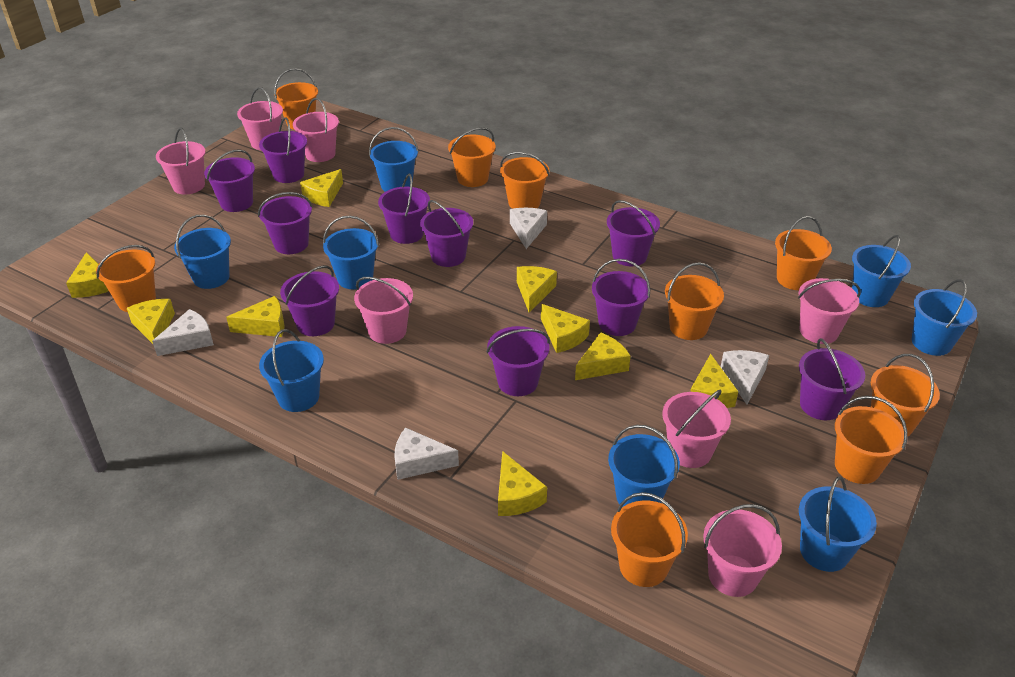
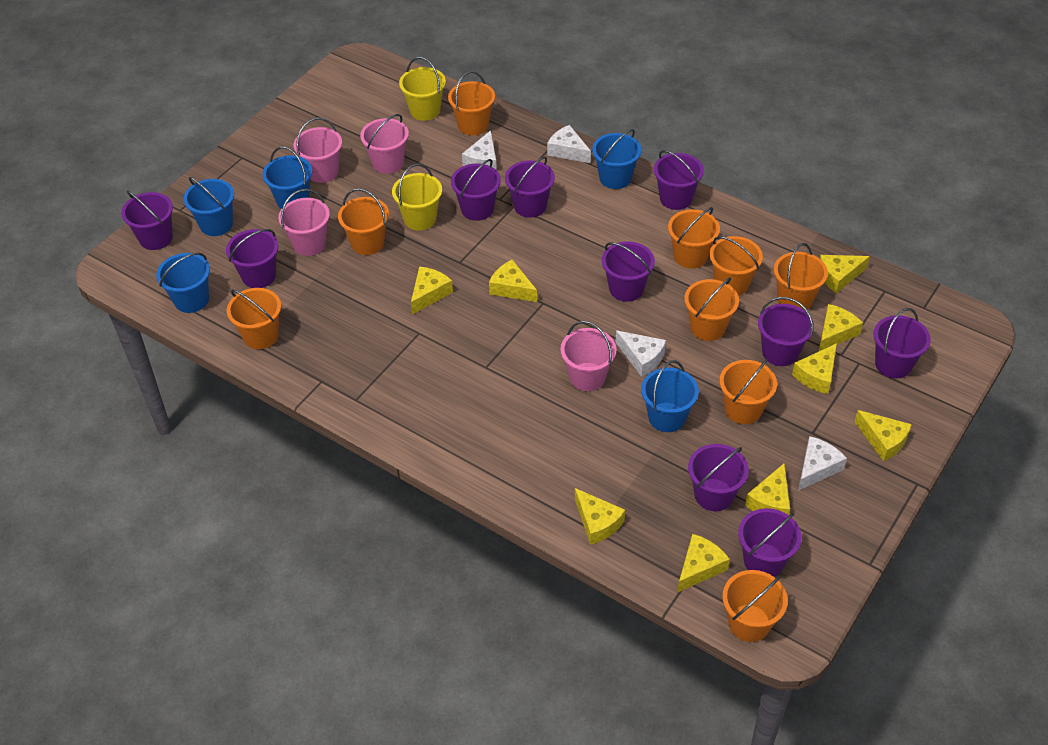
blue bucket: [174,215,231,289] [259,329,324,412] [323,216,379,289] [369,127,419,192] [608,425,680,507] [799,476,877,572] [852,235,911,307] [911,279,977,356] = 8 -> [156,253,210,313] [183,177,234,236] [263,146,312,209] [592,129,641,189] [641,360,699,432] = 5
pink bucket: [156,128,205,194] [237,87,283,150] [293,98,339,162] [354,277,413,344] [662,390,731,468] [703,504,782,597] [798,278,861,344] = 7 -> [278,189,330,256] [294,117,342,183] [360,114,409,174] [560,321,616,391] = 4
yellow bucket: none = 0 -> [392,164,442,230] [399,57,446,121] = 2

